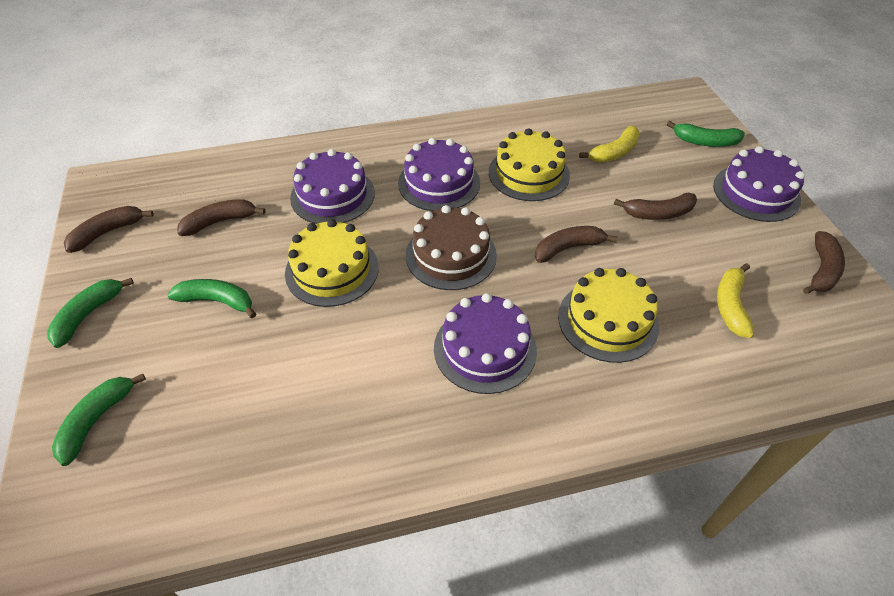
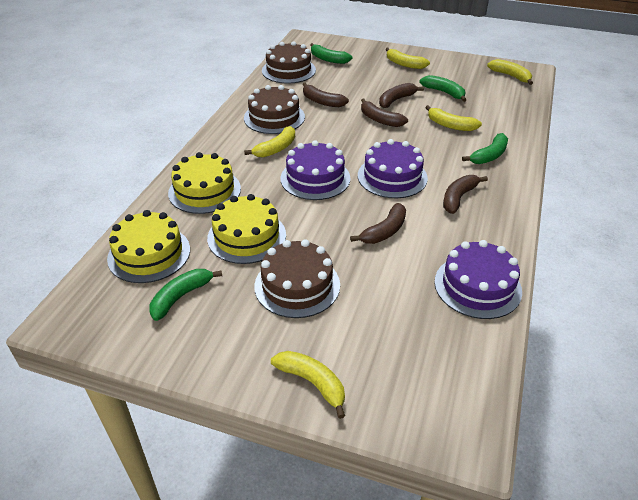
brown cake: [406,205,497,290] = 1 -> [244,85,305,134] [254,239,340,318] [262,41,316,84] = 3
purple cake: [290,149,375,224] [398,138,480,211] [434,293,537,394] [713,146,805,222] = 4 -> [280,140,351,200] [358,139,428,198] [434,240,522,319] = 3
yellow banana: [579,126,640,163] [717,263,754,338] = 2 -> [244,126,295,158] [271,351,345,419] [386,48,430,69] [425,105,482,131] [487,59,533,85] = 5

